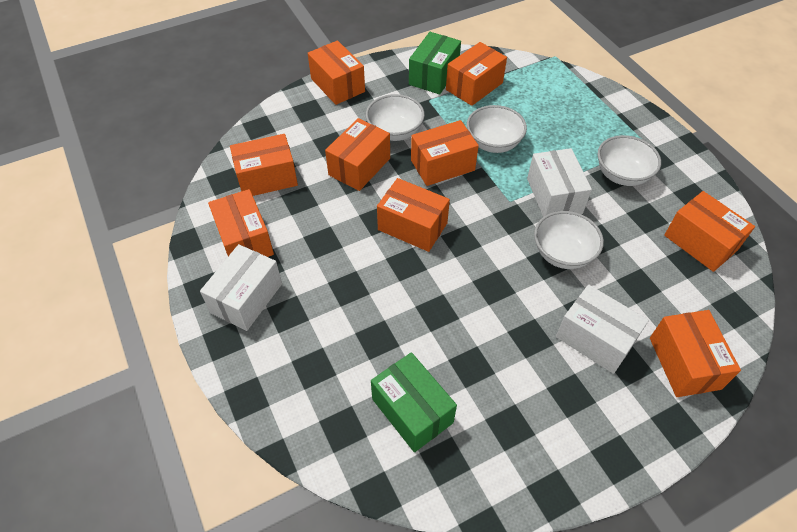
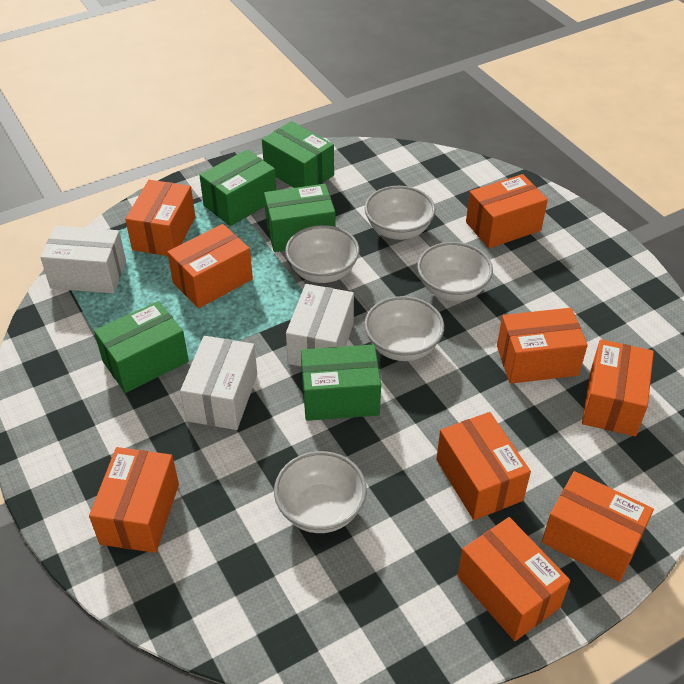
green box: [371,352,457,452] [409,32,461,94] = 2 -> [94,301,189,393] [199,149,276,226] [262,121,334,188] [264,184,335,252] [301,344,381,421] = 5
white bowl: [366,94,425,141] [467,105,527,153] [534,211,604,269] [598,135,661,186] = 4 -> [274,451,367,533] [285,225,359,283] [364,186,435,240] [364,296,444,361] [417,242,493,301] = 5

